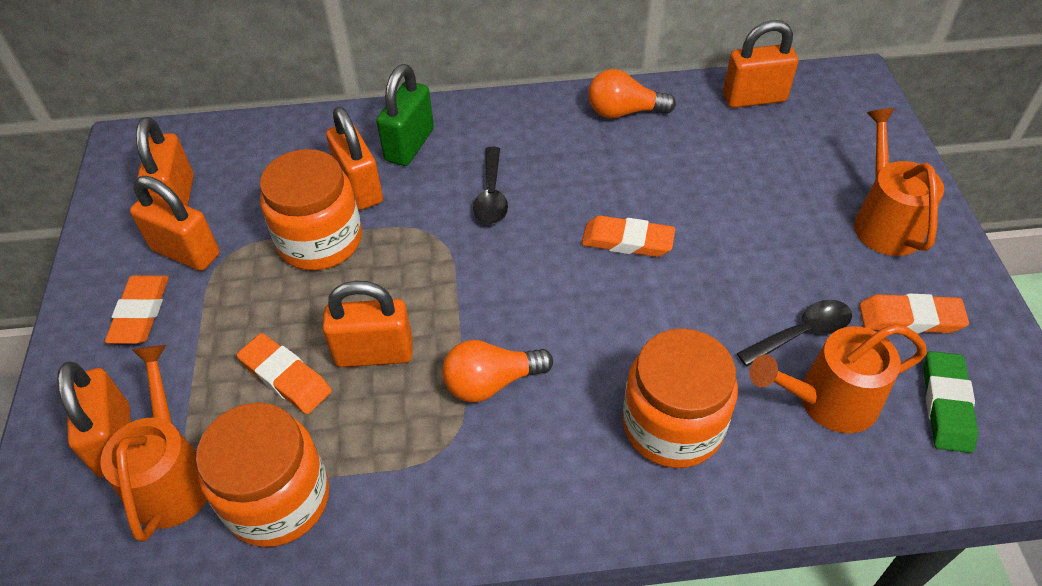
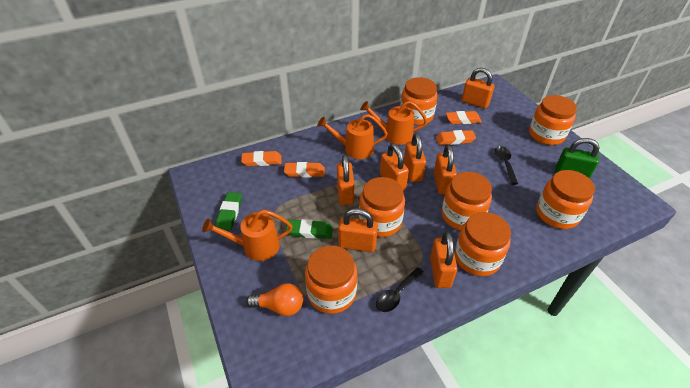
green eraser: [924,351,978,453] = 1 -> [216,192,242,231] [286,219,333,239] = 2
orange jar: [196,403,329,547] [260,149,362,270] [623,328,738,468] = 3 -> [305,245,357,314] [359,177,405,237] [400,77,438,125] [442,172,492,230] [455,212,511,276] [529,95,577,145] [536,170,595,229] = 7
orange light bulb: [442,340,553,403] [588,69,676,119] = 2 -> [246,283,303,316] = 1
orange padlock: [57,362,131,478] [130,176,220,271] [136,117,194,206] [323,281,413,367] [326,107,383,210] [723,20,798,108] = 6 -> [337,155,355,205] [338,208,378,252] [380,143,409,190] [404,133,426,182] [430,232,457,288] [434,145,457,195] [462,68,494,109] = 7

